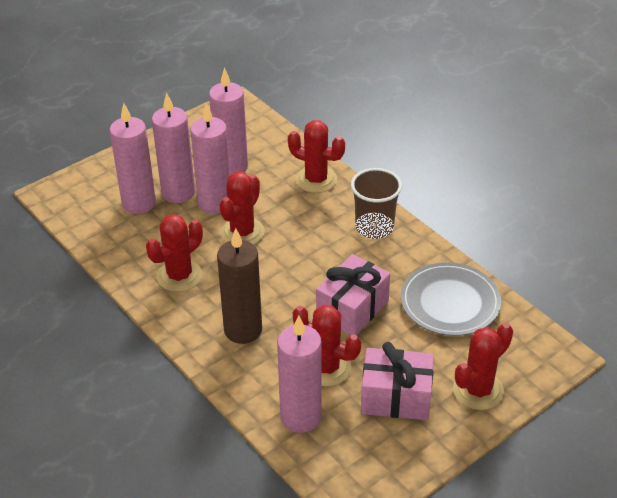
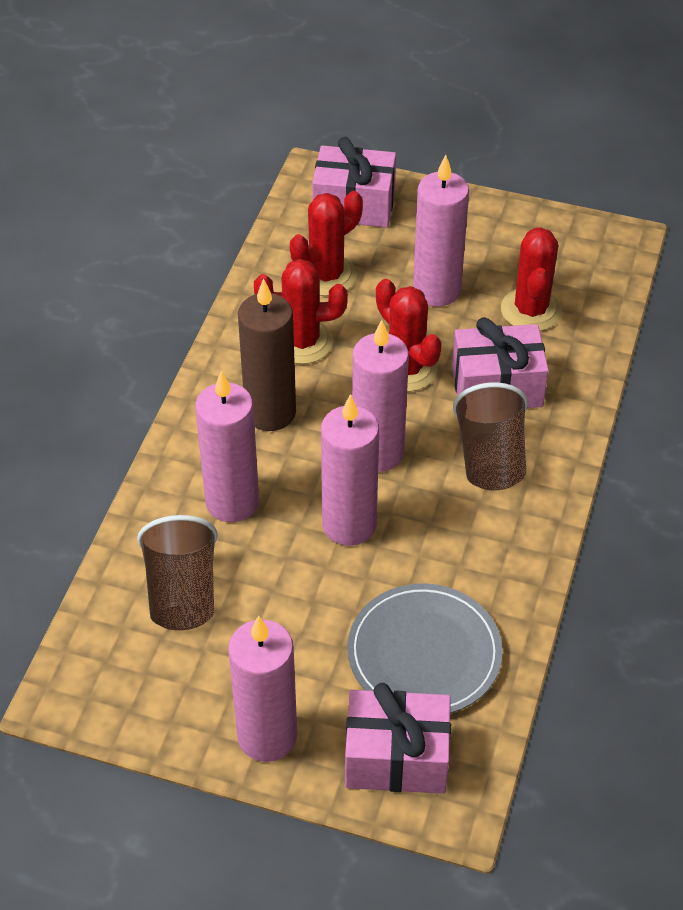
brown cup: [351,168,402,239] = 1 -> [137,515,218,630] [453,382,528,490] = 2
pink gift: [316,254,390,336] [361,342,434,420] = 2 -> [312,137,396,228] [345,683,451,794] [452,317,549,408] = 3
red cactus: [146,214,203,292] [219,172,265,245] [288,120,345,193] [293,305,361,387] [453,323,513,410] = 5 -> [254,259,348,364] [290,191,363,296] [376,279,442,392] [501,227,562,331] = 4

